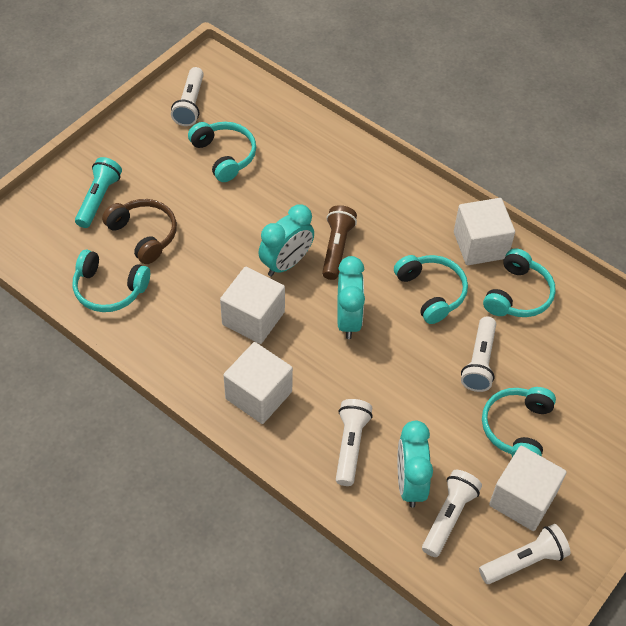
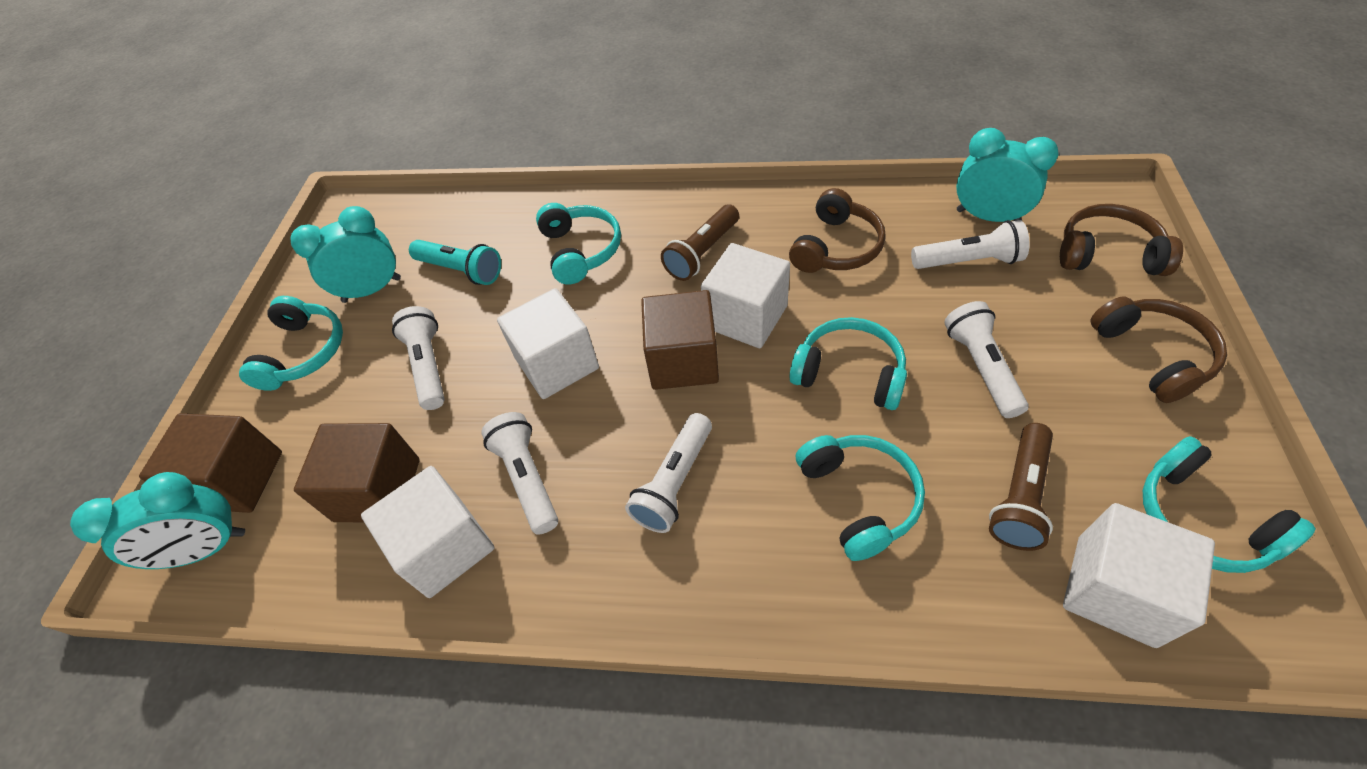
brown cube: none = 0 -> [139,413,282,513] [294,423,420,522] [641,290,719,390] = 3
brown flashlight: [322,205,357,280] = 1 -> [661,204,739,281] [989,423,1053,551] = 2
brown headphones: [102,199,177,264] = 1 -> [789,188,886,273] [1060,204,1183,276] [1090,297,1227,403] = 3

